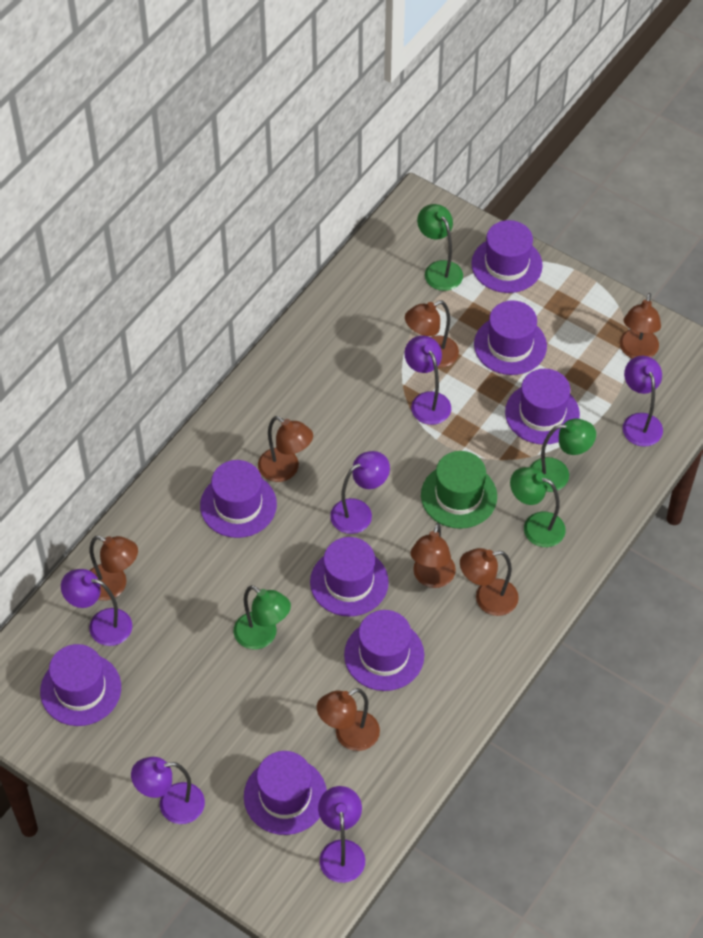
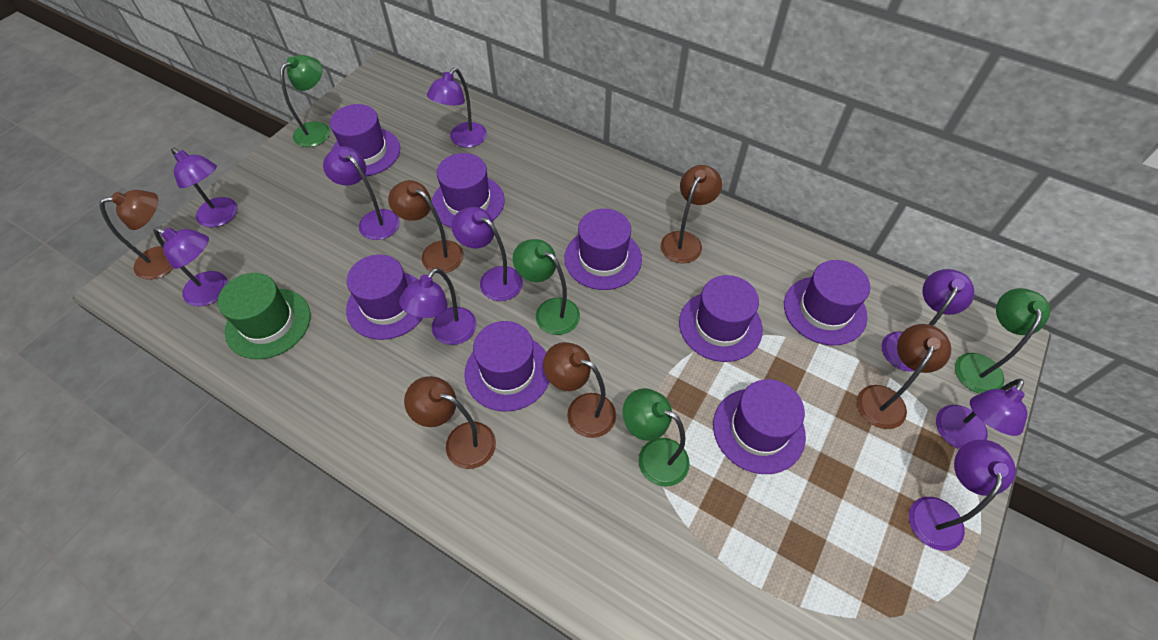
brown lamp: [89,536,138,601] [258,416,313,482] [317,688,380,751] [405,300,459,368] [410,523,456,588] [460,548,519,616] [620,293,661,359] = 7 -> [99,190,174,280] [388,180,464,273] [404,376,496,469] [543,342,616,438] [661,165,722,264] [857,324,951,429] = 6
purple lamp: [61,569,132,646] [131,757,205,824] [318,786,365,883] [330,451,390,534] [404,335,451,425] [623,356,663,447] = 6 -> [153,227,228,306] [171,147,237,227] [323,146,400,240] [399,268,477,345] [427,68,487,148] [451,207,523,301] [882,269,975,372] [909,440,1016,551] [936,379,1027,449] = 9

